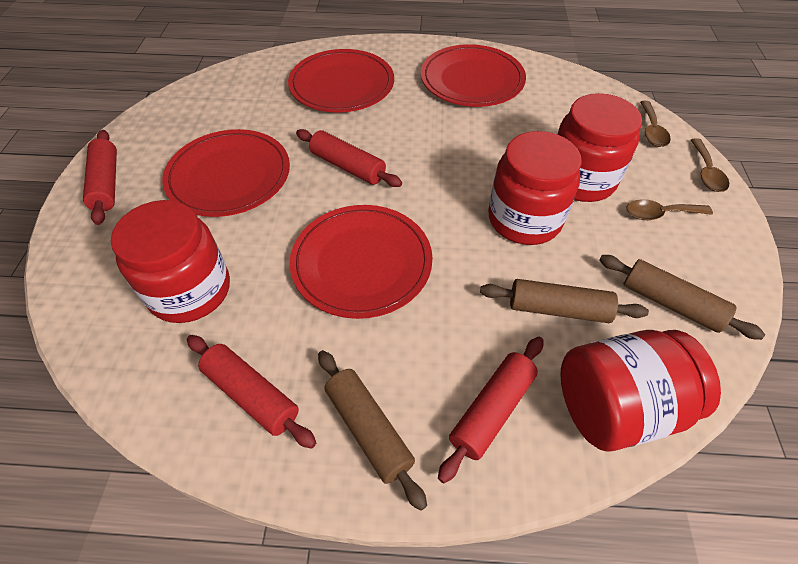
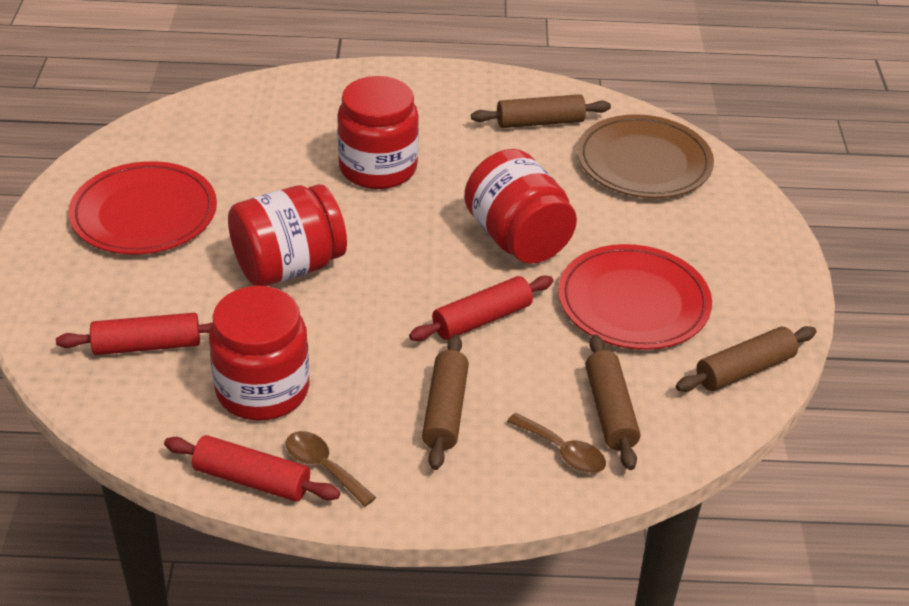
brown plate: none = 0 -> [577,114,714,198] = 1
brown rolling pin: [318,350,427,511] [480,279,649,323] [599,255,765,340] = 3 -> [422,334,469,470] [471,94,611,128] [585,334,640,470] [676,326,816,392] = 4
brown spoon: [626,199,713,220] [640,101,671,147] [691,138,729,192] = 3 -> [286,431,376,507] [507,413,606,473] = 2
red plate: [162,129,290,217] [288,49,394,112] [290,205,433,319] [421,44,526,107] = 4 -> [69,161,217,254] [558,244,712,350] = 2
red rolling pin: [83,130,117,225] [187,335,316,449] [296,129,402,187] [438,337,544,483] = 4 -> [56,313,213,355] [164,435,340,502] [409,276,553,341] = 3

